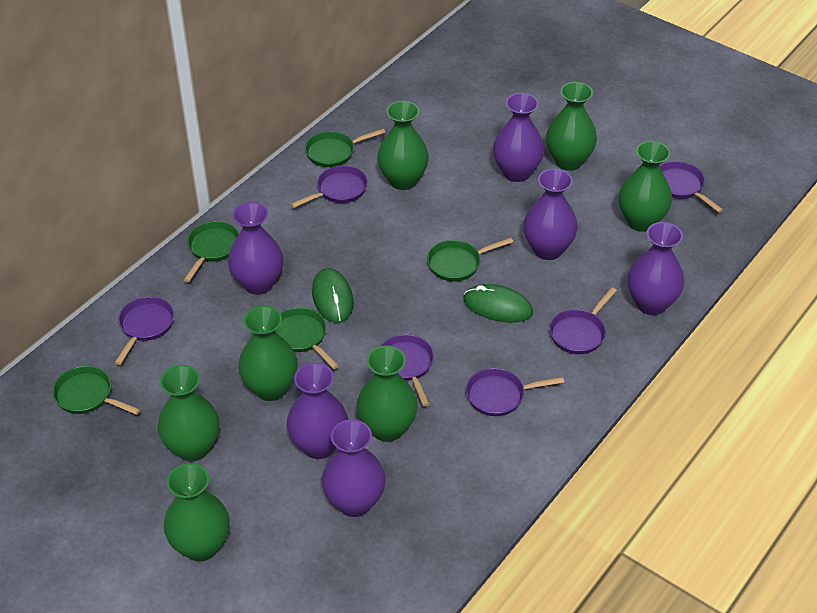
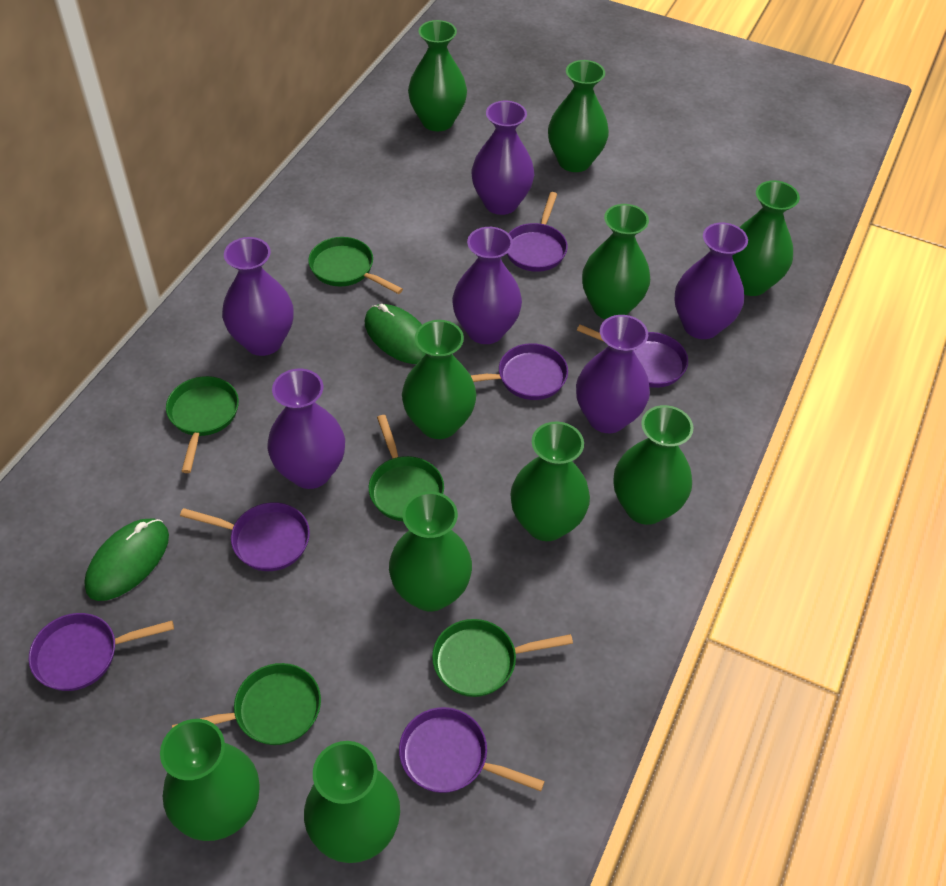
green vase: [157,365,220,461] [164,463,230,561] [238,306,298,401] [357,346,417,442] [377,101,429,190] [546,82,597,171] [619,141,672,232] = 7 -> [160,719,259,841] [304,741,400,863] [389,492,472,612] [402,320,477,439] [408,20,467,131] [510,422,590,541] [548,60,609,172] [582,204,650,319] [614,405,693,525] [732,180,800,296] = 10

